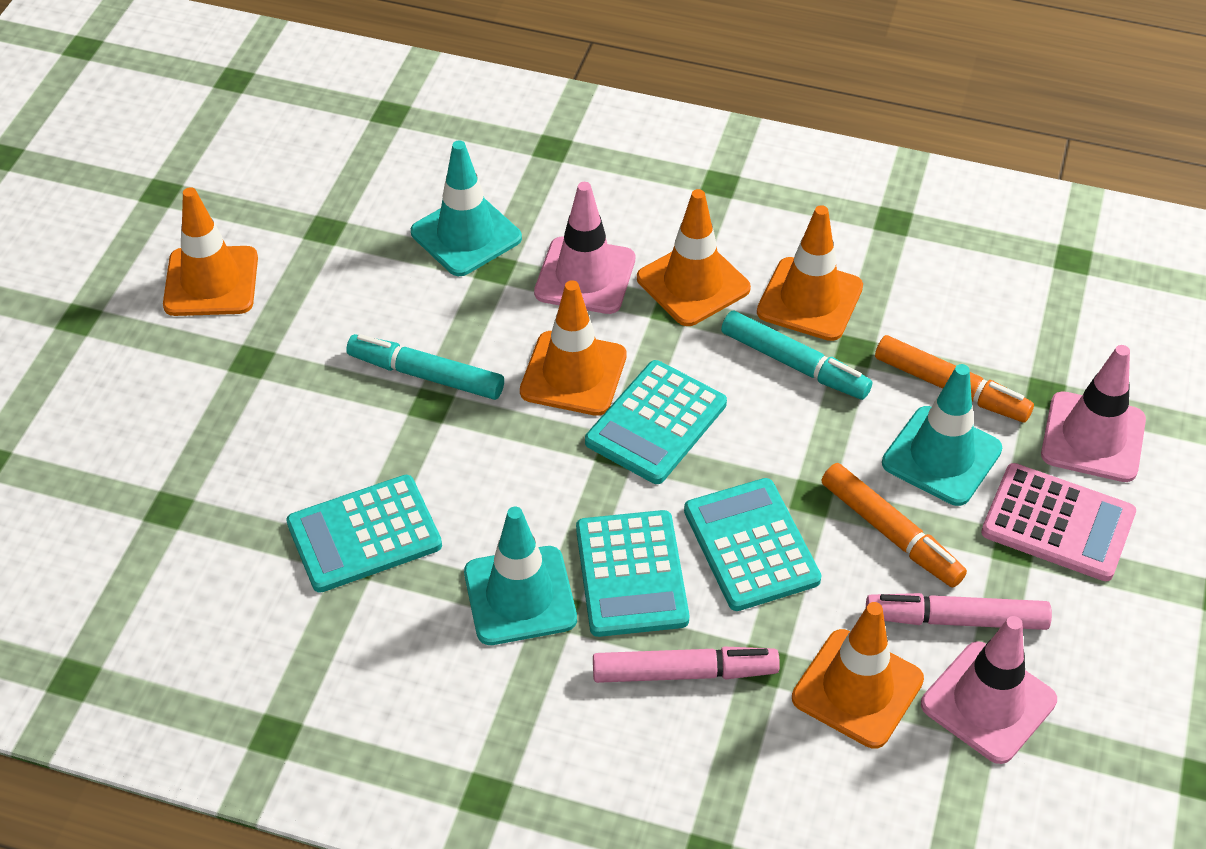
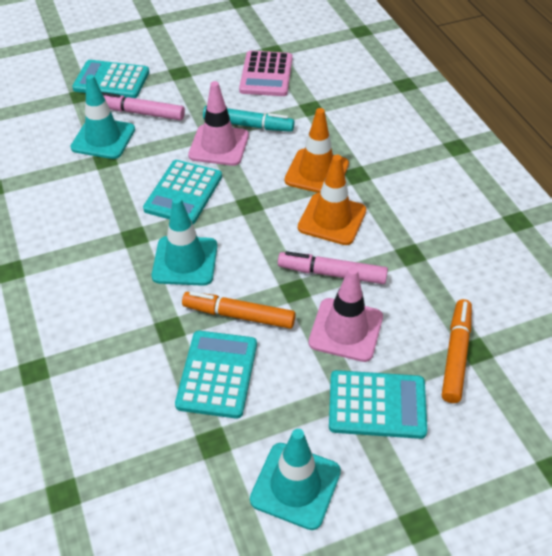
orange traffic cone: [163,187,258,316] [520,280,627,416] [637,189,751,326] [757,205,863,341] [792,602,924,749] = 5 -> [285,108,349,193] [298,155,366,245] = 2
pink traffic cone: [534,182,635,314] [921,616,1057,764] [1041,345,1146,482] = 3 -> [188,81,249,166] [308,267,383,362] = 2
turquoise marker: [346,334,504,400] [721,311,872,400] = 2 -> [203,106,295,132] = 1

